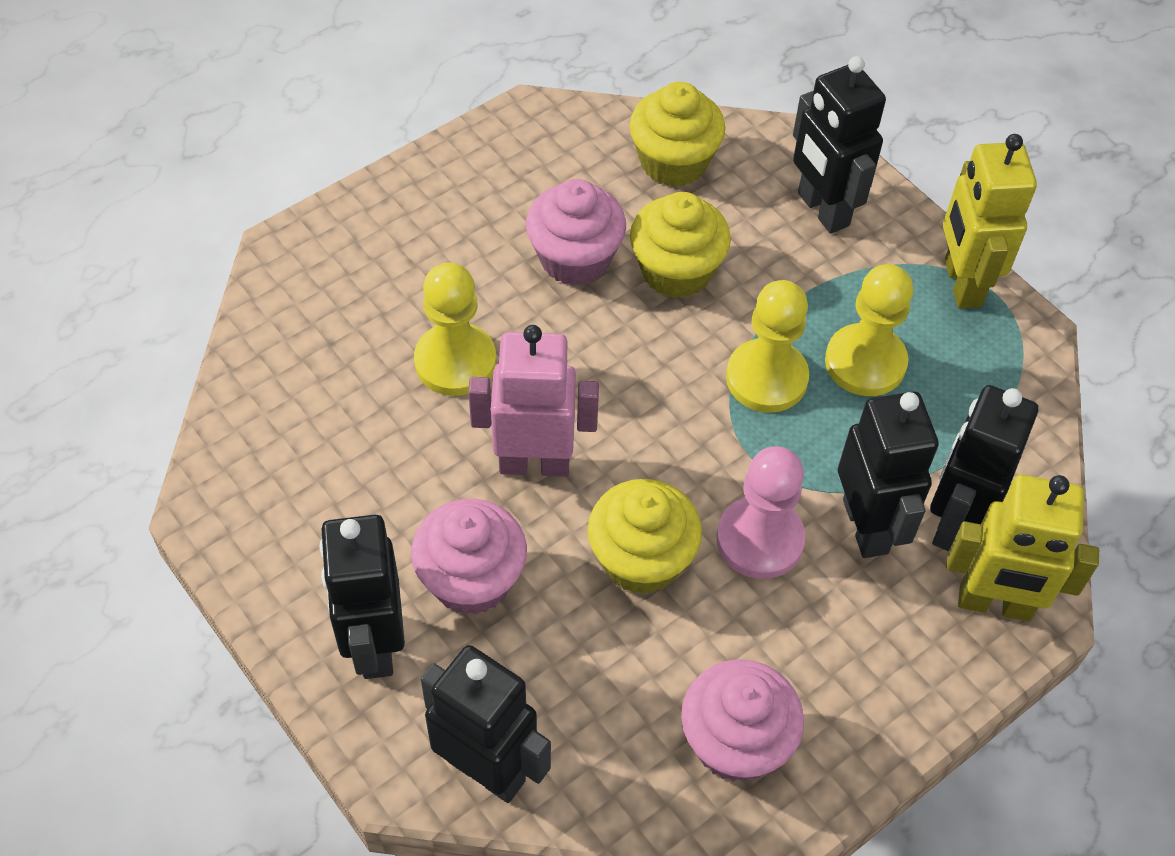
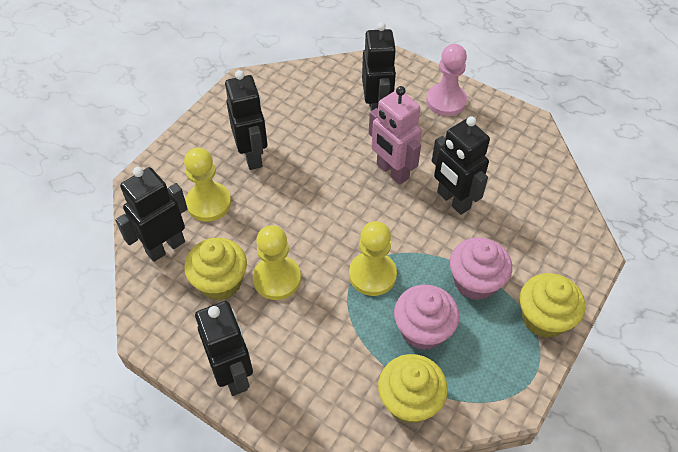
pink cupcake: [411,499,527,615] [526,179,626,286] [681,659,804,782] = 3 -> [394,285,459,350] [450,237,512,300] = 2
yellow robot: [943,134,1037,308] [946,474,1099,622] = 2 -> none = 0

